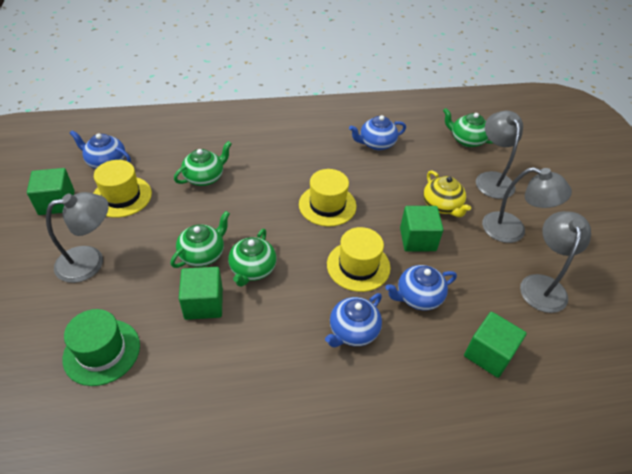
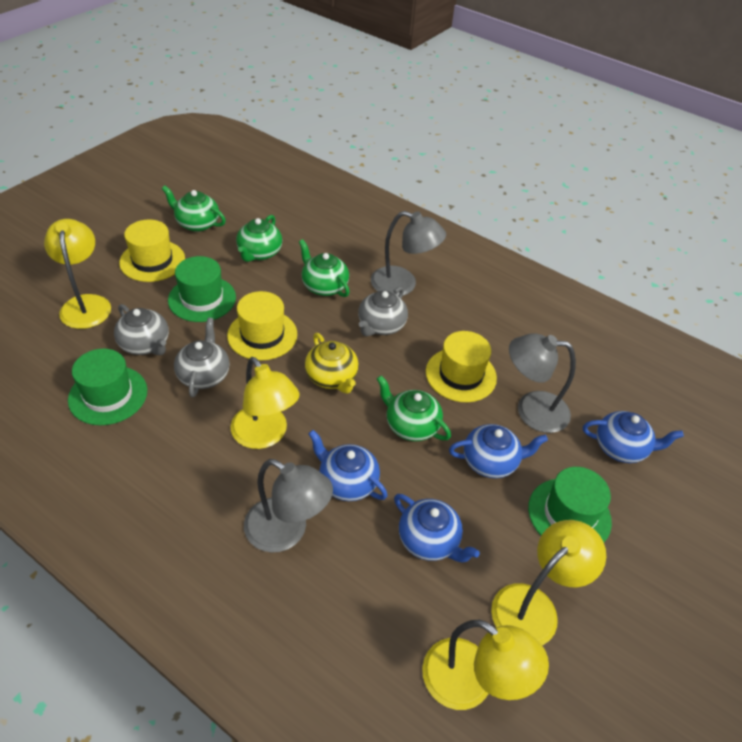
green cube: [27,168,75,215] [179,267,223,320] [400,206,443,251] [464,312,527,378] = 4 -> none = 0
green hat: [63,309,140,386] = 1 -> [68,349,147,425] [168,256,236,322] [528,467,612,542] = 3
grey lamp: [46,192,109,283] [476,111,523,199] [482,167,572,243] [520,211,591,313] = 4 -> [244,459,333,553] [371,211,446,296] [509,333,576,433] = 3
grey teapot: none = 0 -> [114,304,169,355] [174,318,230,397] [358,286,408,336] = 3
yellow lamp: none = 0 -> [44,219,111,329] [231,357,299,449] [422,620,549,710] [491,520,606,645] = 4

